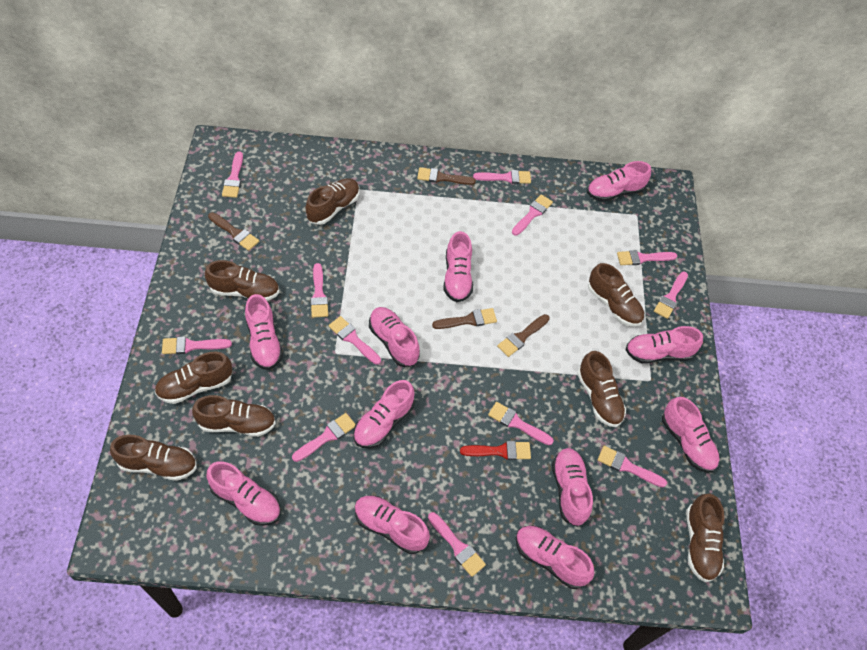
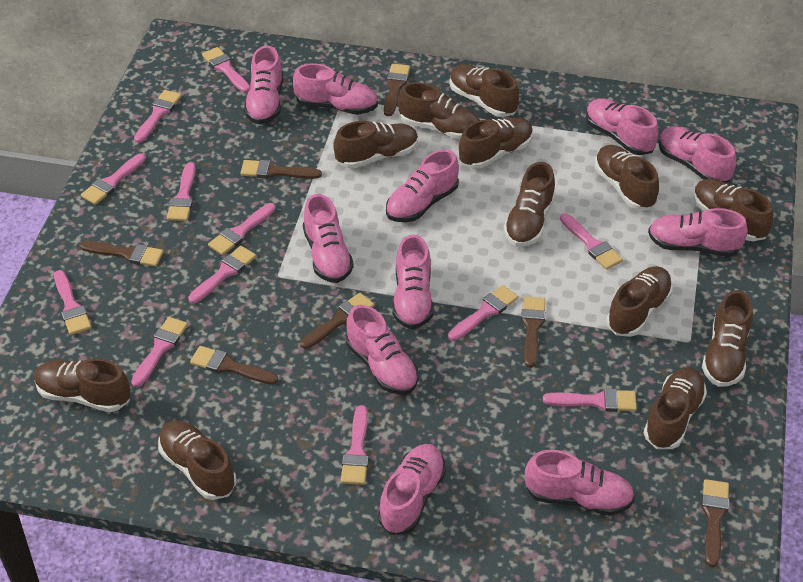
brown brush: [208,212,259,251] [417,167,476,185] [432,308,497,329] [497,314,550,357] = 4 -> [80,241,164,267] [190,346,278,384] [240,160,322,179] [300,293,374,349] [384,64,410,116] [521,296,545,368] [702,479,729,567] = 7
brown shoe: [110,435,197,481] [155,351,232,404] [192,395,276,437] [205,260,280,301] [305,178,359,225] [577,351,626,427] [588,263,644,327] [686,493,724,582] = 8 -> [34,358,131,412] [158,420,236,500] [333,121,418,168] [398,82,480,139] [450,64,519,117] [459,117,533,169] [504,162,555,247] [595,145,659,210] [606,266,673,337] [644,368,707,449] [693,179,773,241] [702,290,753,387] = 12
red brush: [460,441,531,460] = 1 -> none = 0

